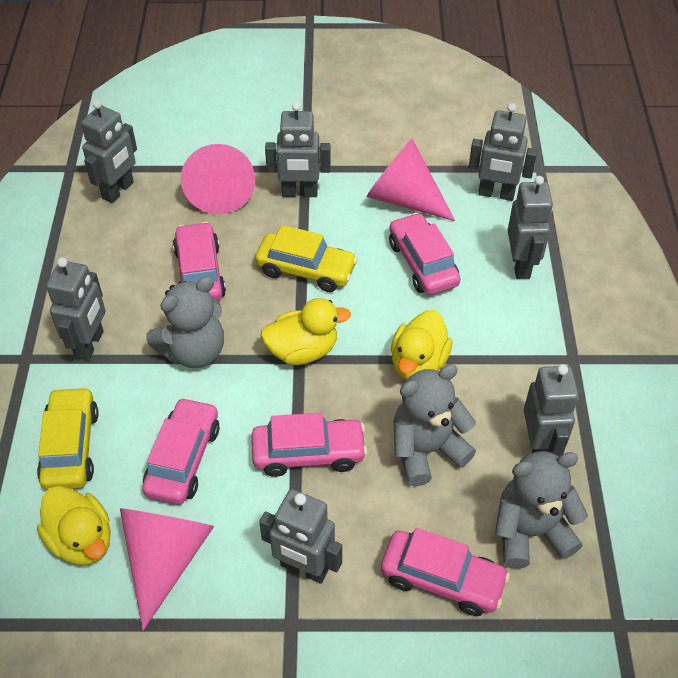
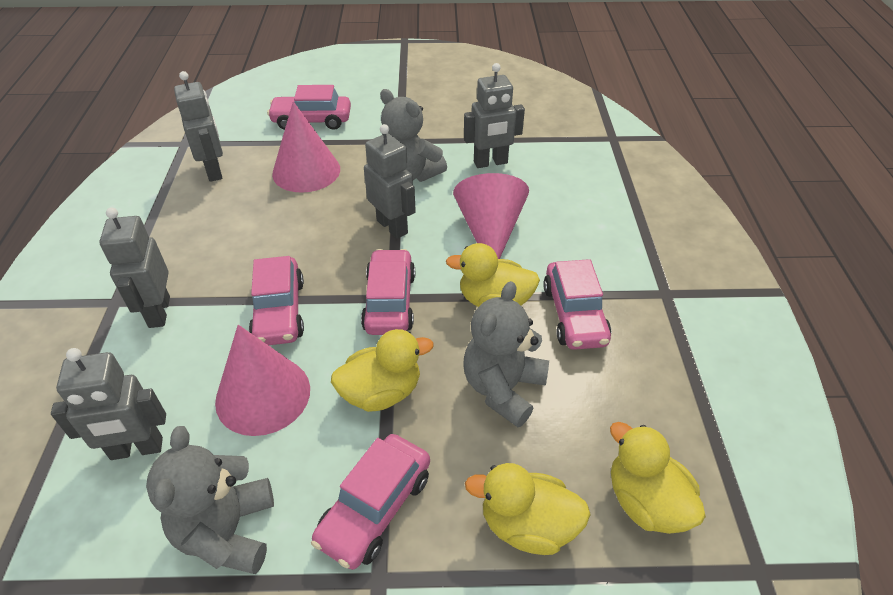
grey robot: [46,257,105,361] [81,100,137,203] [259,489,342,584] [265,102,331,197] [469,103,537,201] [508,176,553,279] [524,364,579,456] = 7 -> [51,348,166,460] [99,207,170,328] [174,71,223,182] [364,124,416,239] [464,63,525,168] = 5
yellow car: [37,386,99,490] [255,225,358,292] = 2 -> none = 0
yellow duck: [37,486,111,566] [261,298,351,365] [391,310,453,380] = 3 -> [331,329,434,412] [446,243,540,307] [465,463,591,555] [610,422,706,534] = 4

